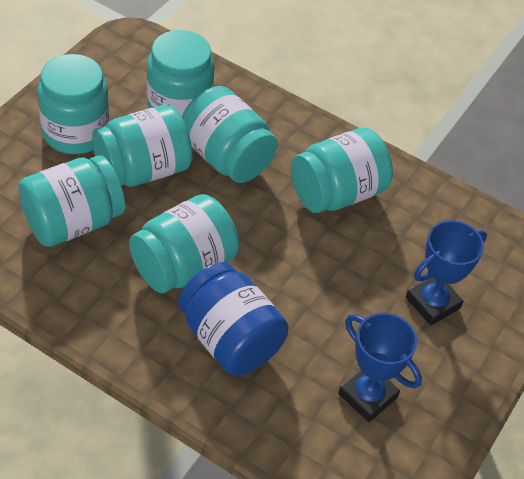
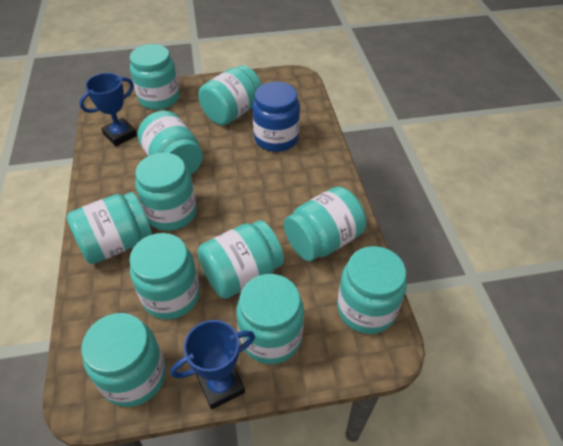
turquoise jar: [18,155,125,247] [38,54,109,154] [92,104,192,187] [129,194,239,293] [147,30,214,116] [182,86,278,183] [291,127,393,213] = 7 -> [67,192,152,264] [81,313,166,407] [129,233,200,320] [130,44,180,110] [135,153,197,231] [137,110,203,175] [197,220,284,299] [198,65,262,126] [237,274,304,364] [284,186,366,261] [337,246,407,334] = 11

